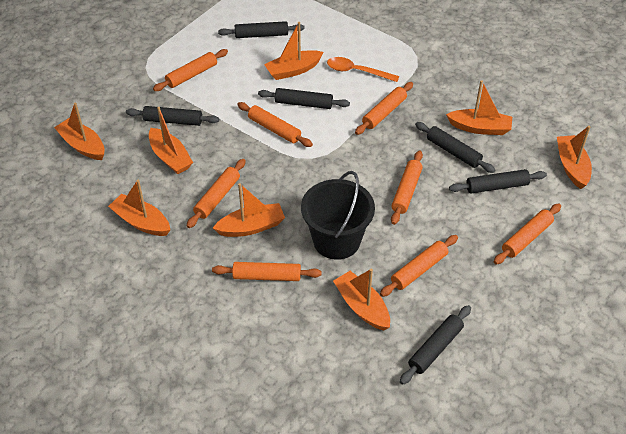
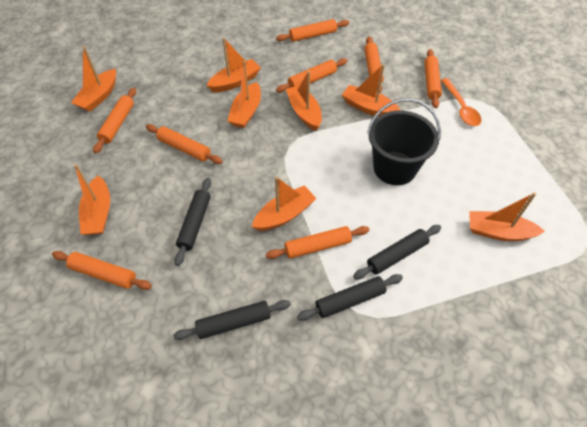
black rolling pin: [126,106,219,126] [218,21,305,38] [258,88,350,109] [400,305,471,385] [415,122,495,173] [449,169,547,193] = 6 -> [173,300,291,340] [174,178,211,266] [297,274,403,321] [353,225,441,280] = 4

